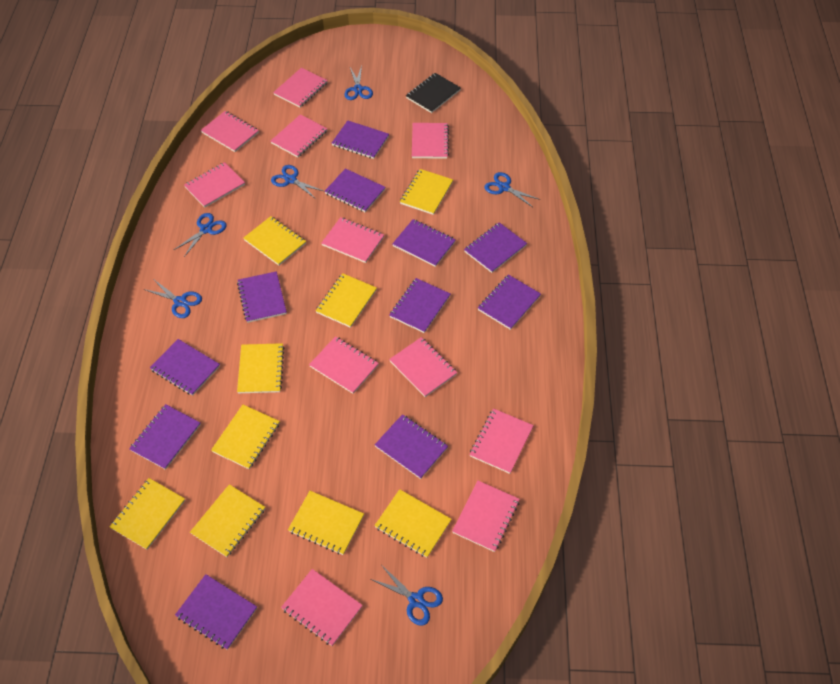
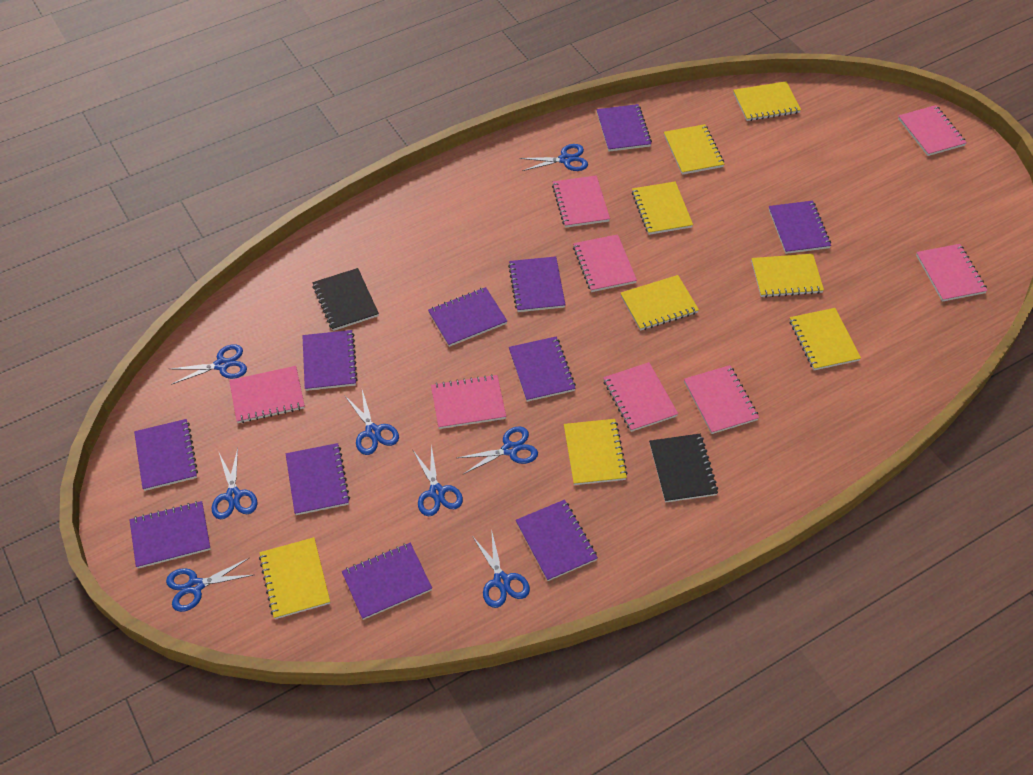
black notebook: [406,73,461,113] = 1 -> [312,268,379,331] [649,434,718,503] = 2
blue scissors: [144,279,202,318] [174,213,227,257] [271,165,323,199] [344,66,373,100] [371,566,443,626] [484,172,540,207] = 6 -> [166,558,253,612] [170,344,247,384] [211,448,258,519] [344,390,399,455] [413,445,463,516] [457,426,538,474] [473,529,530,608] [519,144,588,171] = 8
pink notebook: [184,162,245,208] [201,111,259,152] [271,114,327,158] [273,68,328,108] [281,569,363,646] [309,336,379,394] [322,217,384,263] [389,337,457,397] [412,123,449,159] [452,481,520,552] [469,408,534,474] = 11 -> [229,366,305,423] [431,374,506,429] [552,175,610,228] [573,234,637,292] [603,362,678,432] [684,365,759,434] [898,105,967,156] [916,244,988,302] = 8
yellow notebook: [109,478,185,550] [190,484,265,557] [211,405,280,469] [237,343,284,393] [243,216,306,266] [288,491,364,555] [316,273,377,328] [374,489,452,558] [400,169,453,215] = 9 -> [259,537,330,619] [564,419,628,485] [620,275,699,331] [632,181,693,235] [664,124,724,175] [733,81,801,121] [751,254,824,298] [789,308,861,370] = 8

